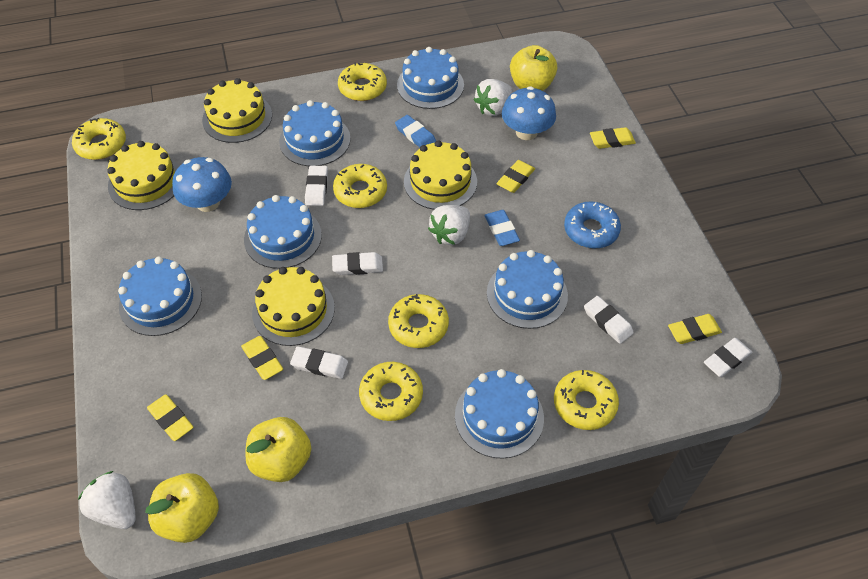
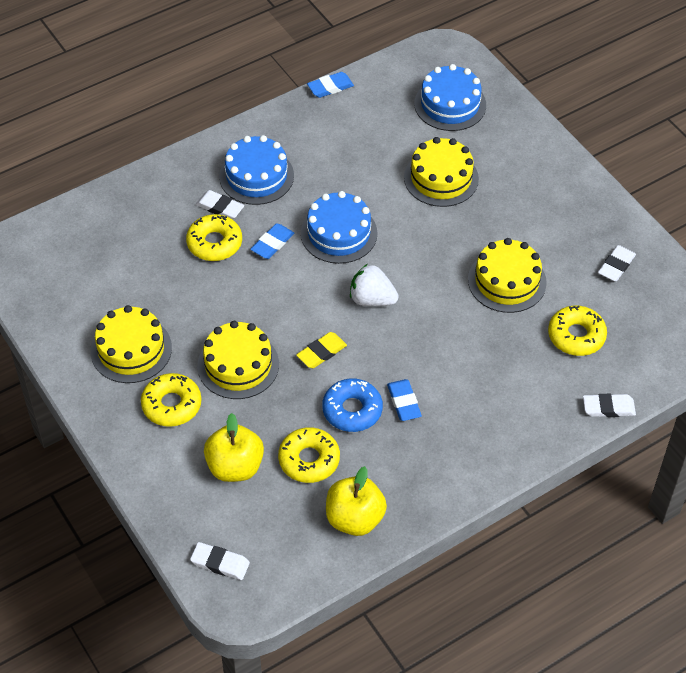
blue cake: [118,257,202,336] [244,195,322,269] [279,100,351,166] [397,47,464,109] [455,369,544,459] [487,250,568,329] = 6 -> [219,135,294,205] [301,191,378,264] [414,64,486,131] = 3
blue eraser: [395,115,436,147] [484,210,520,246] = 2 -> [250,223,294,259] [307,72,354,98] [387,379,422,421] = 3
blue mushroom: [172,157,232,212] [502,86,556,140] = 2 -> none = 0
white eraser: [290,346,348,379] [305,166,328,206] [332,252,383,275] [584,296,634,344] [704,338,752,377] = 5 -> [190,542,250,580] [196,190,244,219] [583,394,636,417] [598,245,636,282] = 4
white strawberry: [78,471,136,529] [428,205,470,245] [474,79,513,116] = 3 -> [350,264,399,306] = 1
yellow apple: [145,473,219,543] [245,417,312,482] [510,45,557,91] = 3 -> [204,413,264,482] [326,466,387,536] = 2
yellow donut: [72,118,126,160] [333,164,387,208] [338,62,387,101] [359,362,423,421] [388,294,449,348] [554,370,619,430] = 6 -> [141,373,202,427] [186,214,242,261] [278,427,340,483] [548,306,607,356] = 4
yellow eraser: [147,395,193,441] [241,336,283,380] [496,160,535,193] [590,127,636,149] [668,314,722,344] = 5 -> [296,332,347,368] = 1

